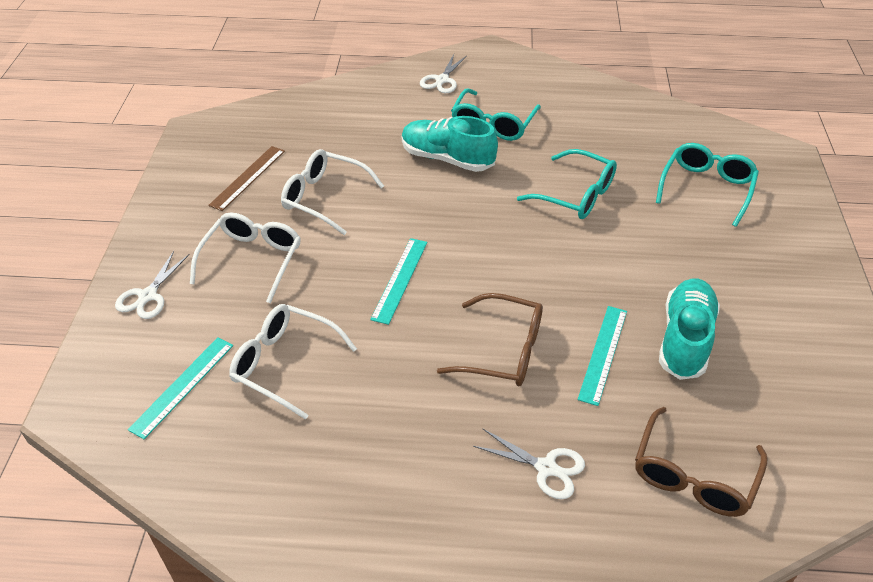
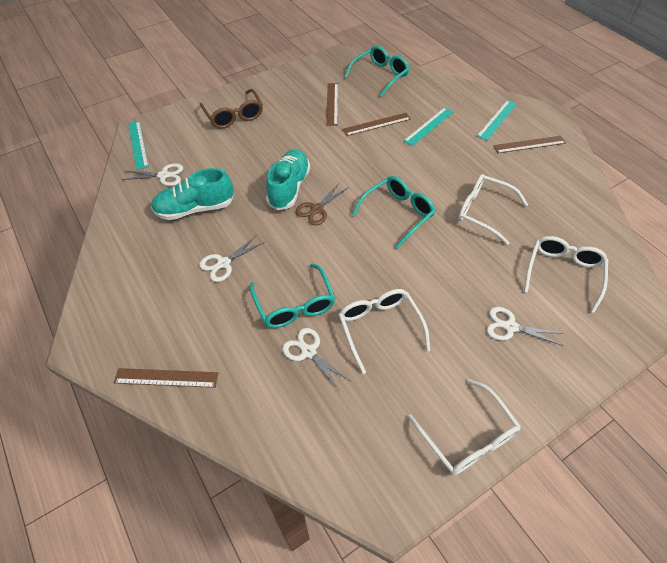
brown glasses: [437,293,543,386] [635,407,767,517] = 2 -> [199,89,263,129] = 1
brown ruler: [208,146,285,211] = 1 -> [114,368,218,388] [326,83,338,126] [342,113,411,136] [493,136,566,153] = 4
brown scissors: none = 0 -> [295,183,349,225] = 1
white glasses: [190,212,301,303] [229,304,357,420] [281,149,384,235] = 3 -> [338,289,430,374] [408,379,521,476] [458,174,528,245] [524,236,608,313] = 4
white scissors: [115,251,190,319] [420,54,467,93] [473,429,585,499] = 3 -> [122,163,183,186] [199,235,265,282] [282,328,351,391] [487,307,563,346] = 4

